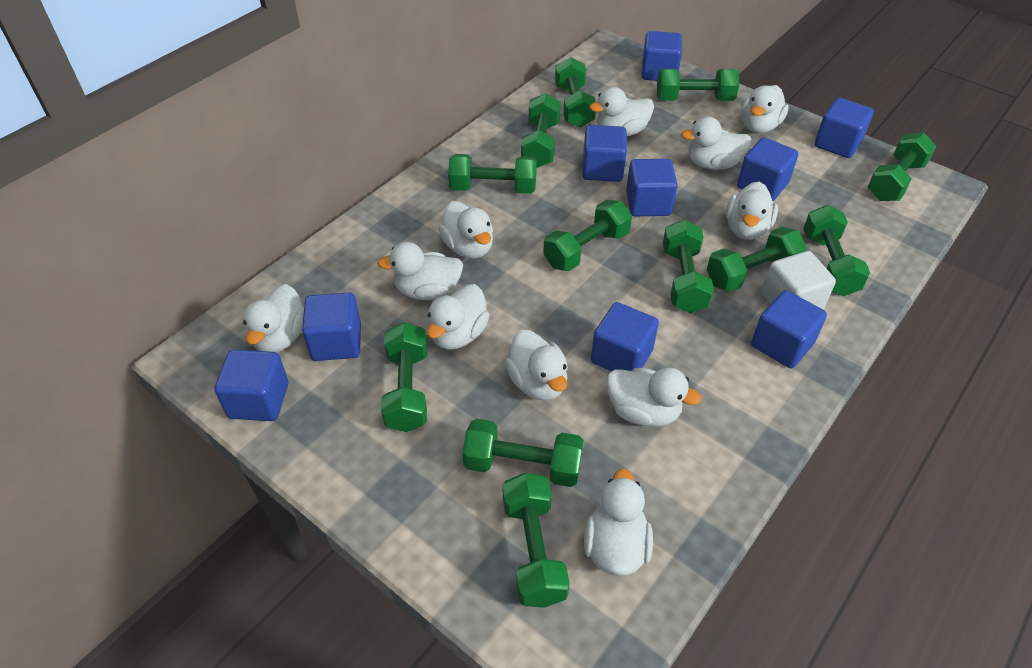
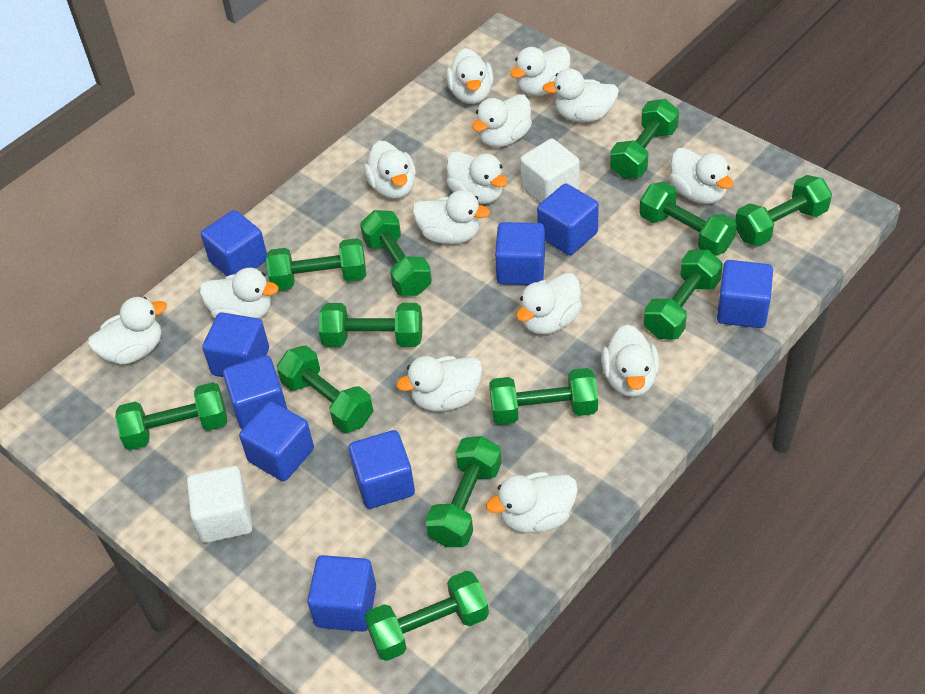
white cube: [762,251,836,310] = 1 -> [187,466,253,543] [520,138,580,203] = 2
white duck: [243,284,304,352] [377,242,463,300] [426,284,490,350] [439,201,493,259] [505,330,568,401] [584,469,653,576] [589,87,654,136] [606,367,701,427] [681,116,751,170] [726,182,778,240] [741,85,789,133] = 11 -> [88,297,167,365] [200,268,279,319] [364,141,416,199] [396,356,482,412] [413,190,490,245] [446,48,494,104] [446,151,507,204] [472,94,532,147] [486,472,578,533] [510,46,570,96] [516,273,582,334] [543,69,619,122] [601,325,659,397] [669,148,733,204] = 14

